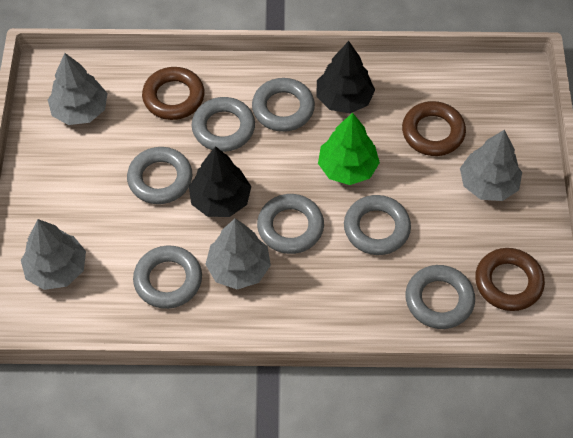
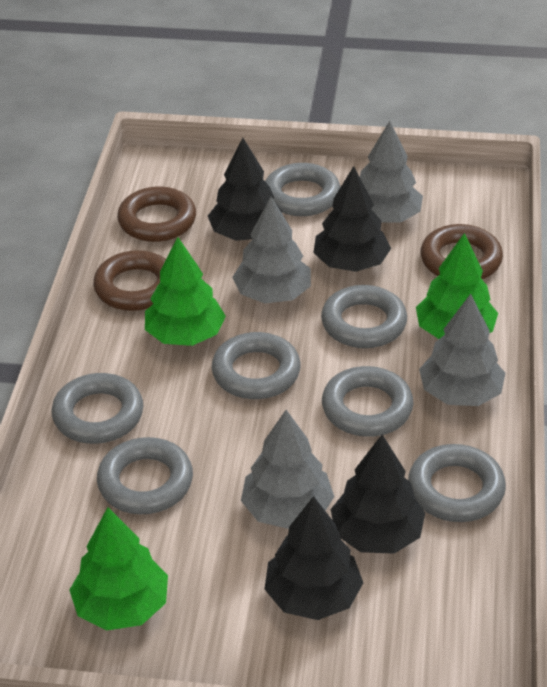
black tree: [189,146,251,217] [316,41,375,113] = 2 -> [208,138,283,241] [265,496,363,620] [313,166,391,272] [331,435,425,554] = 4
green tree: [318,113,380,185] = 1 -> [69,507,168,631] [145,237,226,346] [416,233,498,339] = 3

